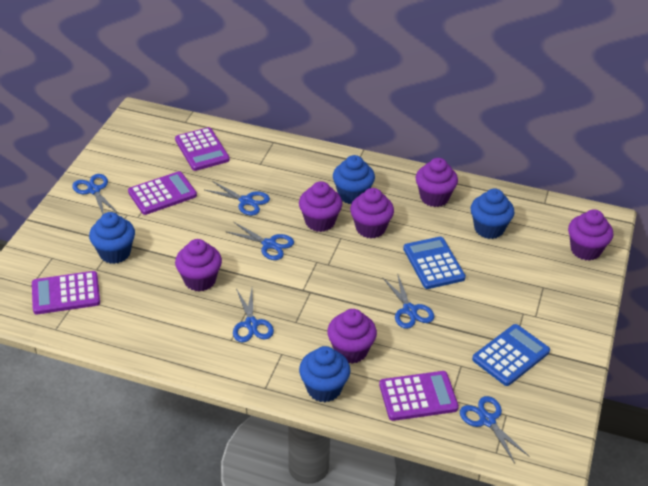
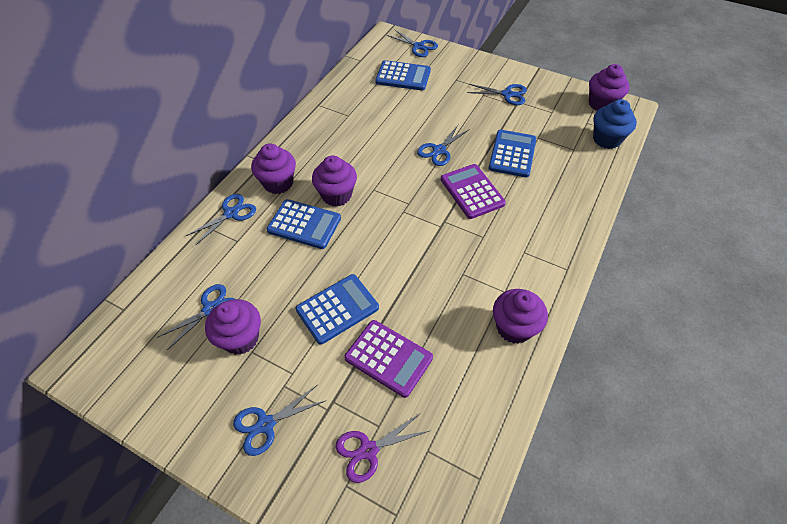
blue calculator: [403,237,466,289] [472,324,550,386] = 2 -> [267,199,341,249] [295,274,379,345] [375,60,431,91] [489,130,536,178] = 4
blue cupcake: [89,212,135,264] [299,346,350,402] [333,155,375,204] [471,188,514,239] = 4 -> [593,99,637,149] = 1
purple calculator: [32,271,100,314] [128,171,197,215] [175,127,230,171] [379,371,459,421] = 4 -> [344,320,433,398] [441,164,506,219] = 2
purple cupcake: [175,239,222,292] [299,181,343,232] [327,309,377,364] [350,188,394,238] [416,158,458,207] [568,209,613,261] = 6 -> [205,299,261,355] [251,143,296,194] [312,155,357,207] [493,289,548,344] [589,64,630,111] = 5
purple scissors: none = 0 -> [335,413,429,483] = 1

